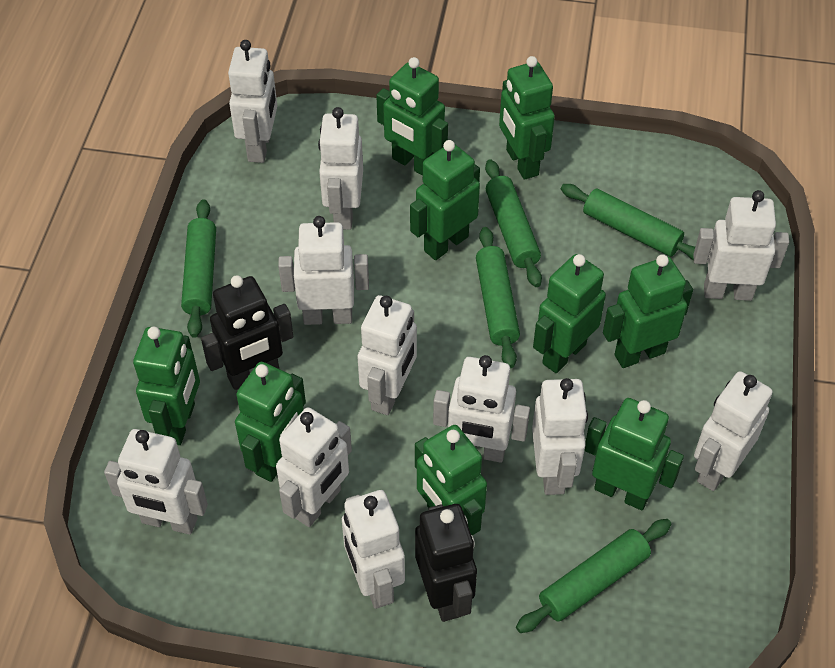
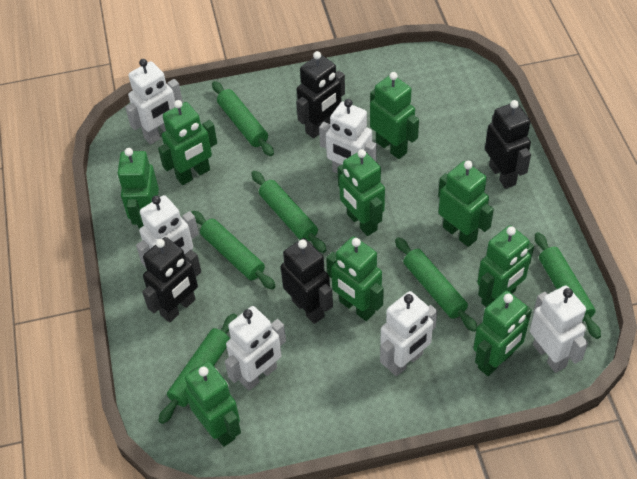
black robot: [201,275,293,390] [415,504,477,622] = 2 -> [142,237,201,322] [281,238,333,324] [296,51,345,138] [485,100,531,189] = 4
green rolling pin: [181,199,216,338] [476,227,520,368] [485,159,542,287] [516,519,671,633] [561,184,695,261] = 5 -> [159,313,237,424] [191,211,276,290] [212,81,274,156] [251,171,326,253] [395,237,477,332] [535,232,601,339] = 6
white robot: [104,429,208,535] [228,40,277,163] [276,407,352,527] [278,216,369,325] [318,107,363,230] [342,490,405,609] [358,295,417,415] [433,355,530,463] [532,378,588,495] [693,190,789,301] [694,371,773,491] = 11 -> [125,59,183,145] [136,195,199,267] [225,306,286,391] [319,99,377,174] [380,291,437,376] [530,285,588,373] = 6

